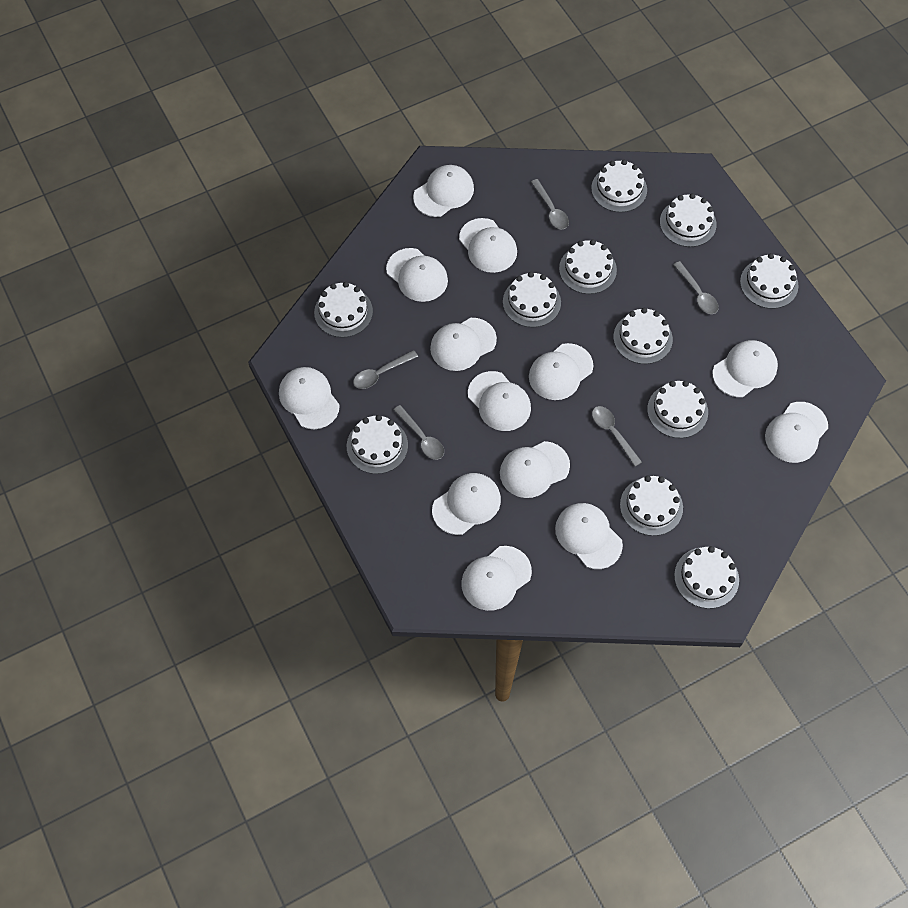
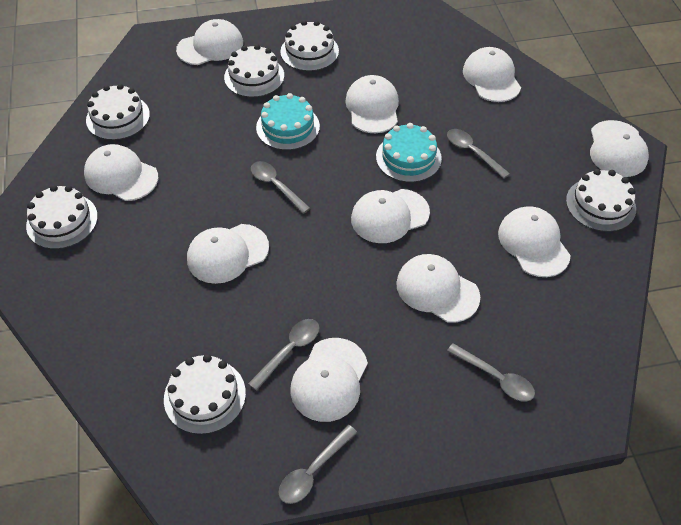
turquoise cake: none = 0 -> [256,93,320,150] [376,123,442,182] = 2
white cake: [314,282,373,338] [347,415,408,474] [503,272,561,327] [559,239,617,294] [591,160,647,212] [613,308,673,364] [620,476,683,536] [647,381,708,438] [660,193,716,247] [674,546,739,609] [740,253,799,309] = 11 -> [26,185,98,249] [86,84,150,140] [164,354,246,434] [224,44,284,97] [280,20,339,71] [566,169,636,232] = 6
white cap: [279,367,340,429] [386,248,448,302] [413,165,474,217] [430,318,497,371] [432,473,501,535] [459,218,517,273] [461,546,532,611] [468,371,531,431] [500,441,570,498] [529,343,593,400] [555,503,623,569] [712,340,778,397] [765,402,828,463] = 13 -> [84,144,158,201] [176,19,243,65] [187,224,269,284] [290,338,368,422] [345,75,399,133] [351,189,430,243] [396,254,480,323] [463,47,521,102] [498,206,571,277] [590,120,649,177] = 10

